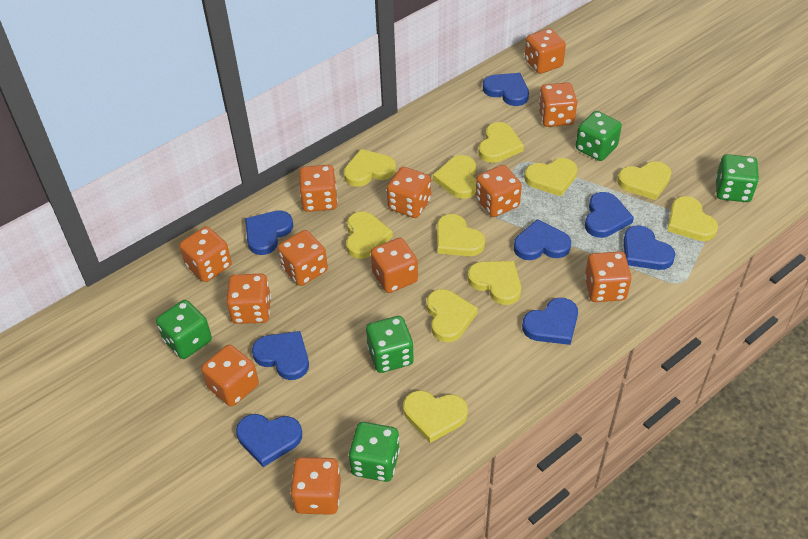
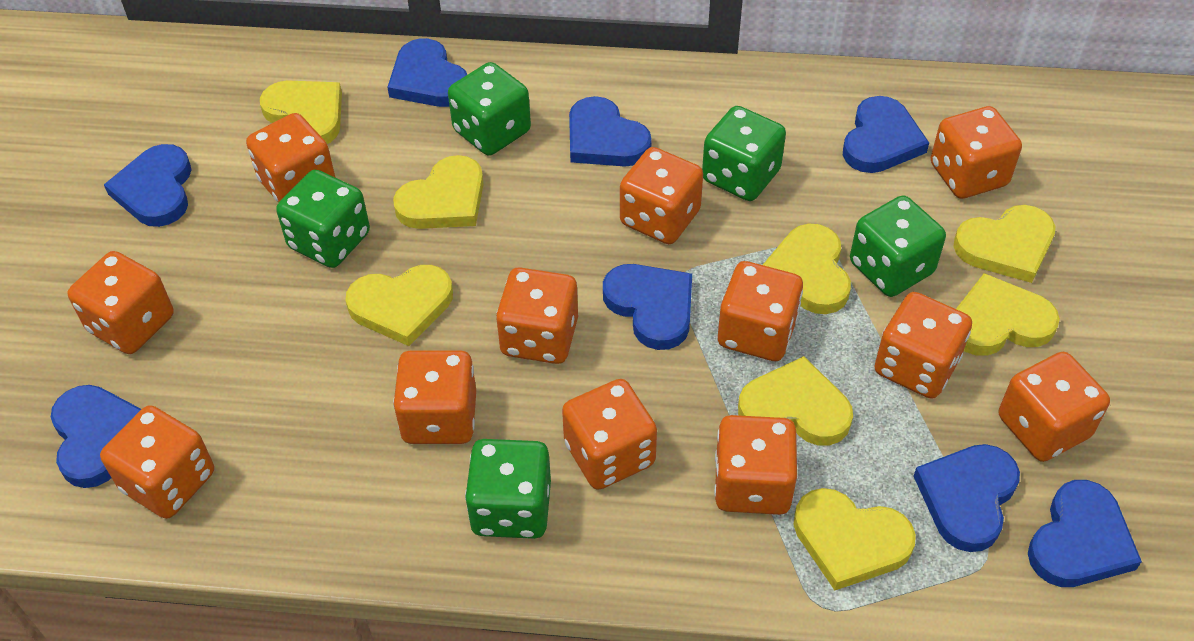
yellow heart: [344,149,396,187] [346,211,393,259] [403,390,468,443] [427,289,478,342] [433,155,476,199] [437,214,485,256] [468,261,521,305] [478,122,524,163] [524,158,578,196] [617,161,672,200] [667,196,718,241] = 11 -> [260,80,342,144] [345,265,453,346] [393,155,484,229] [738,356,853,446] [763,224,851,314] [794,488,916,590] [954,205,1055,283] [956,273,1060,356] = 8

